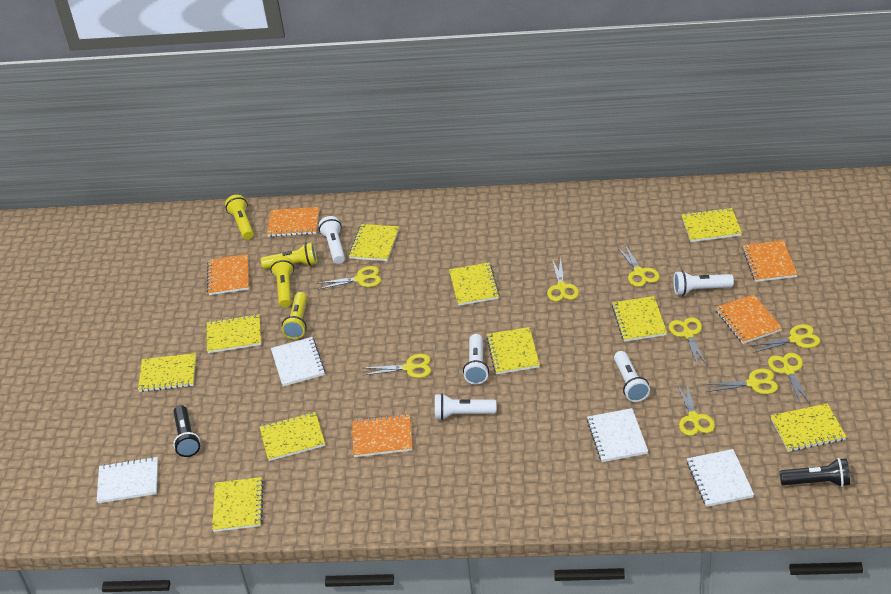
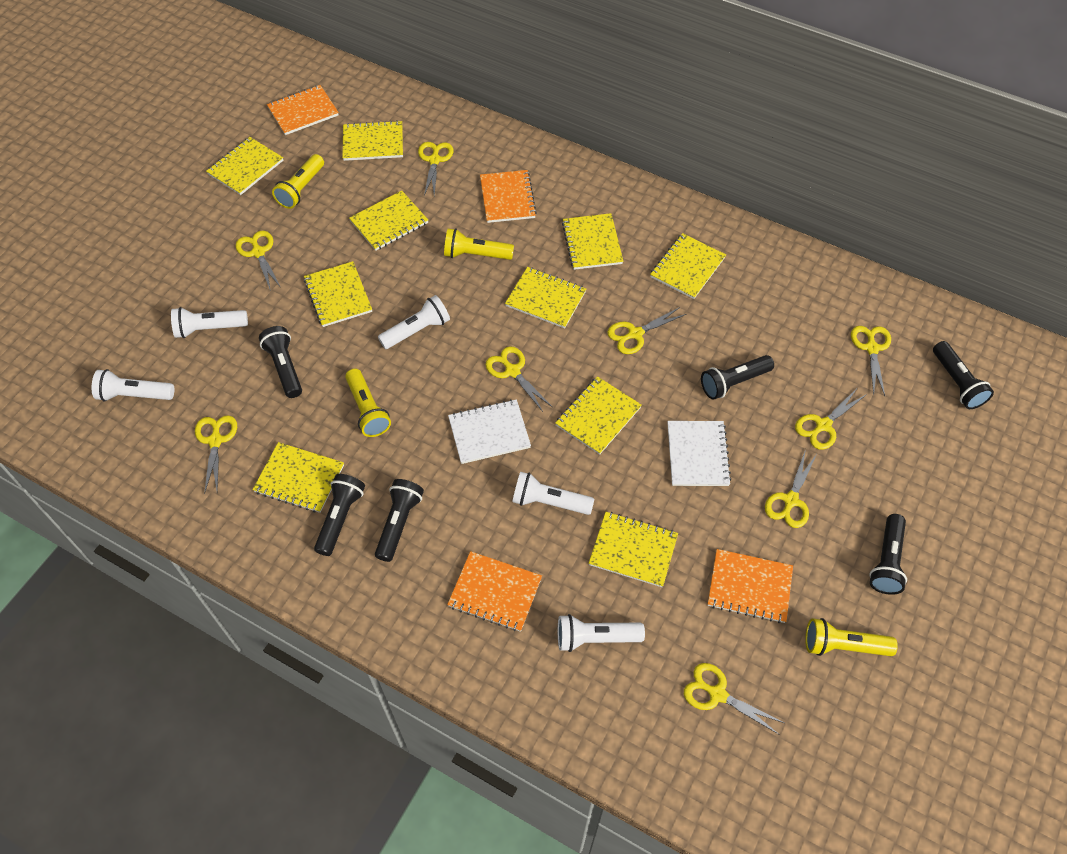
black flashlight: [173,405,200,457] [780,458,850,487] = 2 -> [259,326,302,398] [314,474,365,556] [375,479,424,562] [701,355,774,400] [869,514,907,595] [933,341,994,409] = 6
orange notebook: [207,254,249,295] [267,207,319,237] [352,414,412,457] [715,294,782,344] [742,240,798,282] = 5 -> [267,85,339,135] [447,551,542,632] [480,170,537,223] [708,549,793,623] = 4
white notebook: [97,457,158,503] [271,337,325,386] [587,408,648,462] [687,449,754,507] = 4 -> [448,399,531,464] [667,421,731,486] = 2

